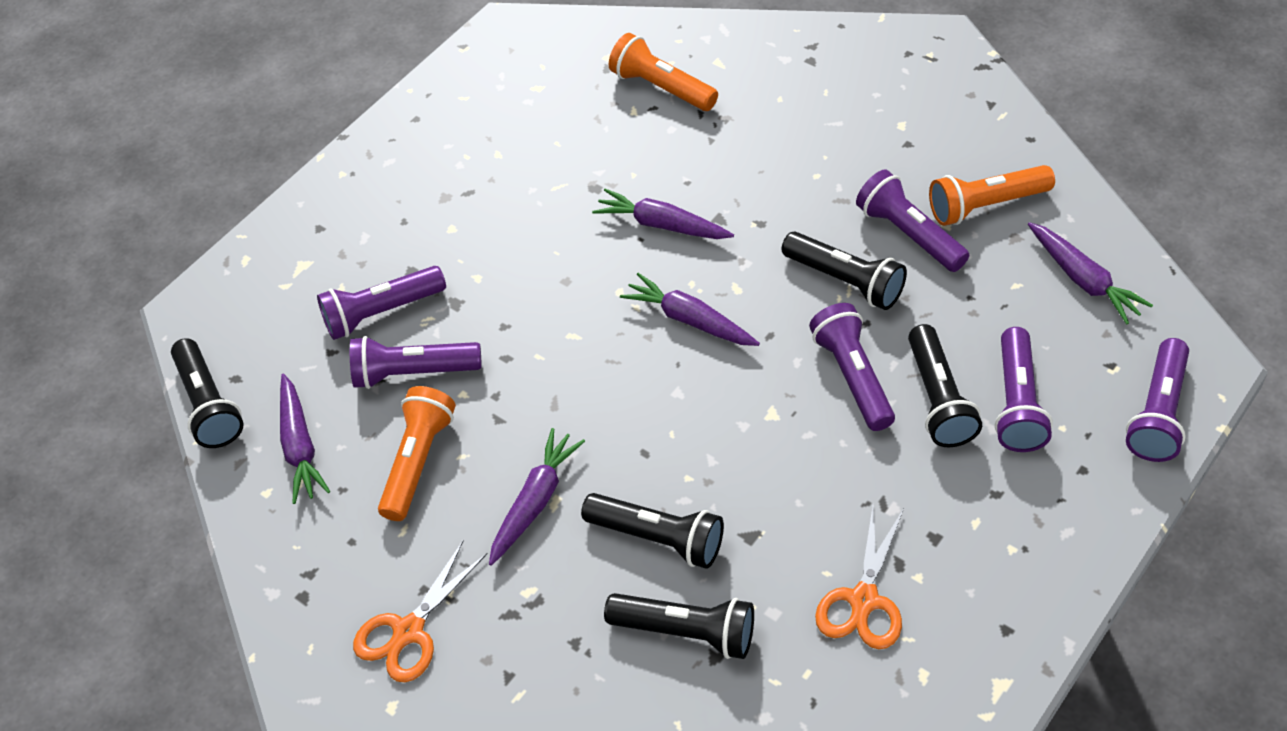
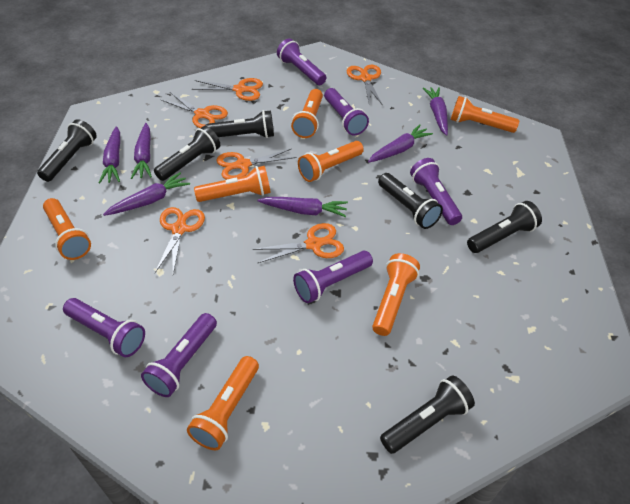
black flashlight: [171,338,243,448] [581,493,724,569] [604,593,754,659] [782,232,907,310] [908,324,982,447] = 5 -> [37,119,97,182] [154,126,220,181] [205,110,274,138] [378,173,443,229] [380,375,475,454] [467,201,542,253] = 6
orange flashlight: [378,386,456,521] [609,33,718,111] [929,165,1055,226] = 3 -> [43,198,91,260] [187,356,259,450] [194,166,271,202] [291,89,323,138] [298,141,364,182] [372,253,420,336] [451,96,519,133] = 7
orange scissors: [353,540,488,682] [815,507,904,649] = 2 -> [155,207,205,274] [160,92,228,128] [192,78,263,101] [216,149,297,180] [253,223,344,263] [347,65,383,106] = 6
purple carrot: [280,374,330,504] [489,428,585,566] [592,189,734,239] [620,273,760,346] [1028,222,1153,324] = 5 -> [99,126,120,183] [103,172,190,216] [131,123,152,179] [257,197,348,217] [368,124,433,163] [423,87,448,136] = 6

